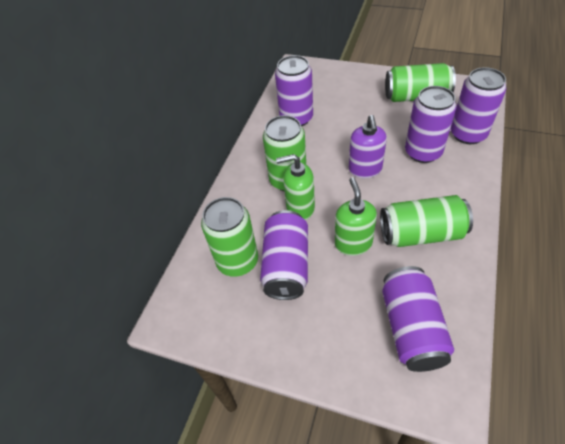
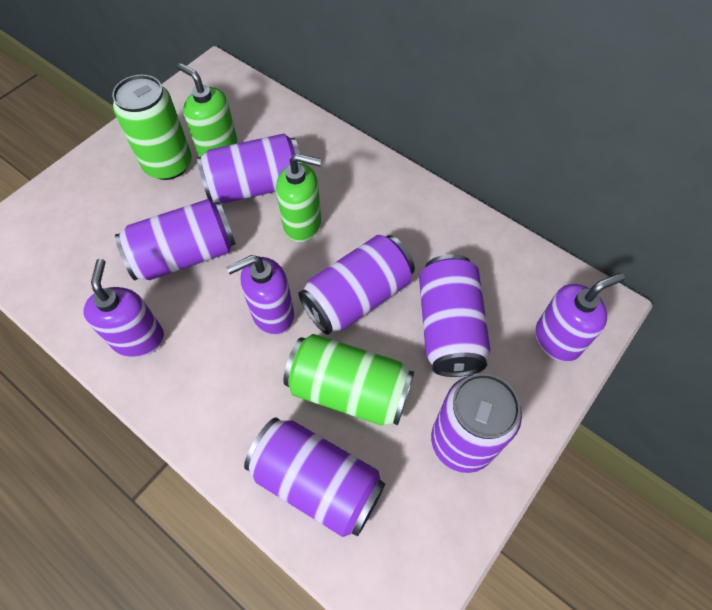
green can: [201,197,258,277] [263,115,306,191] [380,195,473,247] [385,63,456,102] = 4 -> [112,75,192,180] [283,334,414,425] = 2
purple can: [260,210,308,300] [275,55,313,126] [382,266,454,372] [405,86,457,163] [451,67,506,144] = 5 -> [115,199,236,281] [197,134,302,203] [244,417,385,537] [299,235,415,335] [419,254,490,377] [431,373,522,473] = 6
purple soap dispenser: [349,115,387,178] = 1 -> [83,259,164,358] [226,255,294,335] [535,273,625,362] = 3

